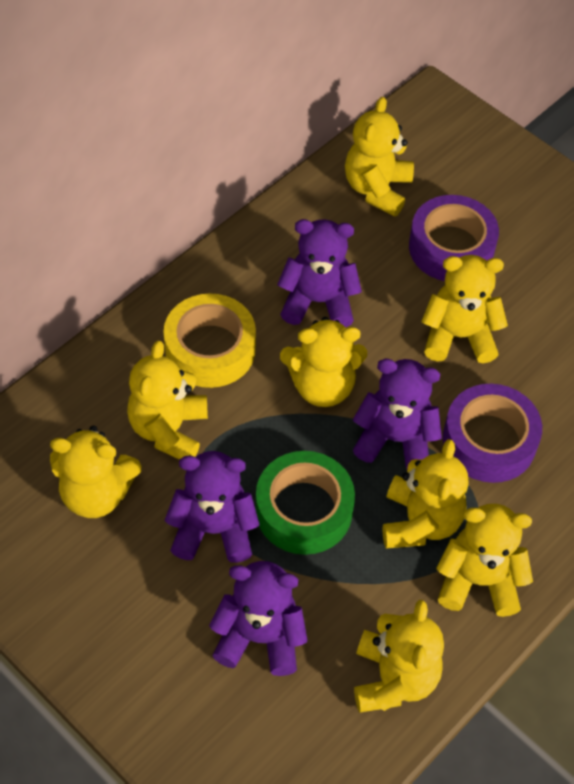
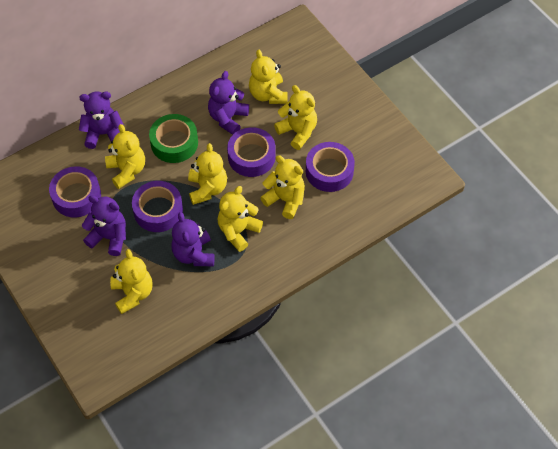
purple tape: [409,195,499,281] [443,384,542,483] = 2 -> [49,166,101,218] [132,181,183,232] [227,127,275,177] [306,142,355,192] = 4
yellow tape: [163,293,256,388] = 1 -> none = 0
yellow teddy bear: [50,426,141,518] [127,341,208,459] [280,317,367,407] [345,97,414,217] [354,600,444,713] [382,439,469,549] [421,255,508,363] [436,504,533,617] = 8 -> [105,124,145,189] [110,249,153,314] [188,143,227,205] [218,186,263,252] [249,50,287,104] [260,155,305,219] [274,85,317,150] = 7

